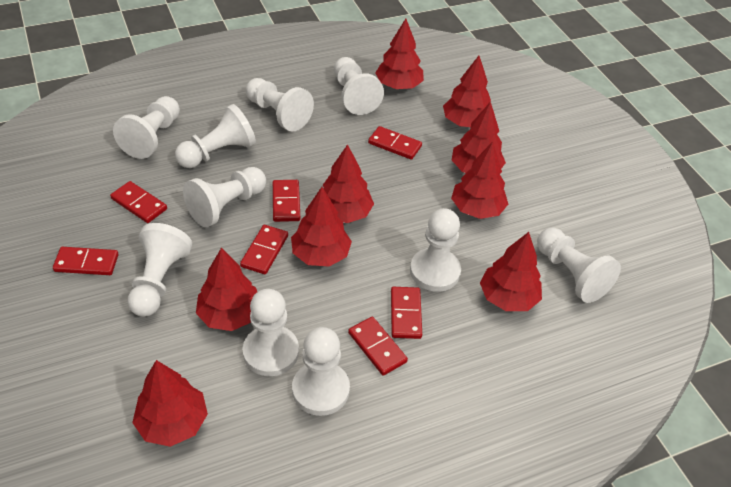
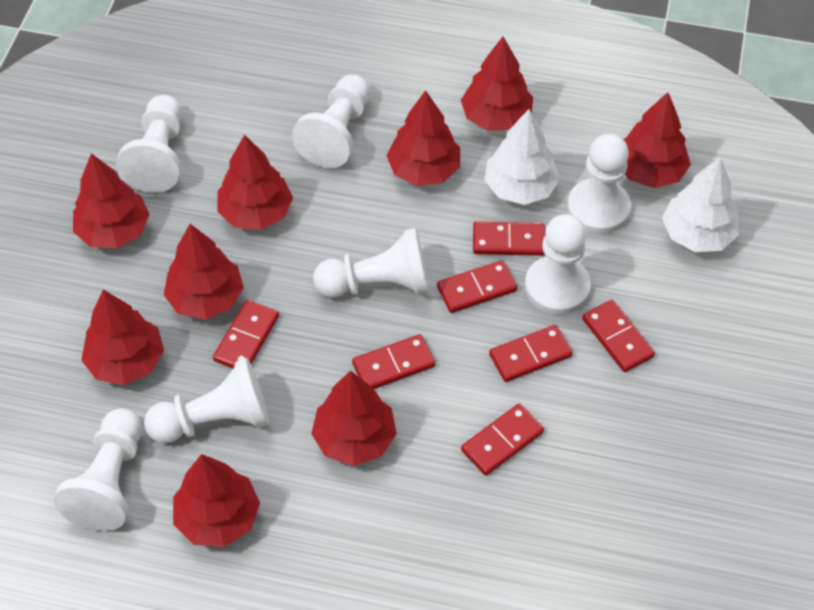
white pawn: [113,96,180,159] [128,223,192,317] [175,104,256,168] [183,167,266,227] [243,289,299,376] [246,78,314,131] [292,327,350,416] [334,57,384,115] [410,208,461,292] [537,228,621,303] = 10 -> [53,408,142,531] [116,95,182,193] [144,358,269,443] [292,75,370,168] [313,228,429,298] [525,214,591,315] [567,134,631,234] = 7
white tree: none = 0 -> [484,109,560,205] [662,157,739,252] = 2

